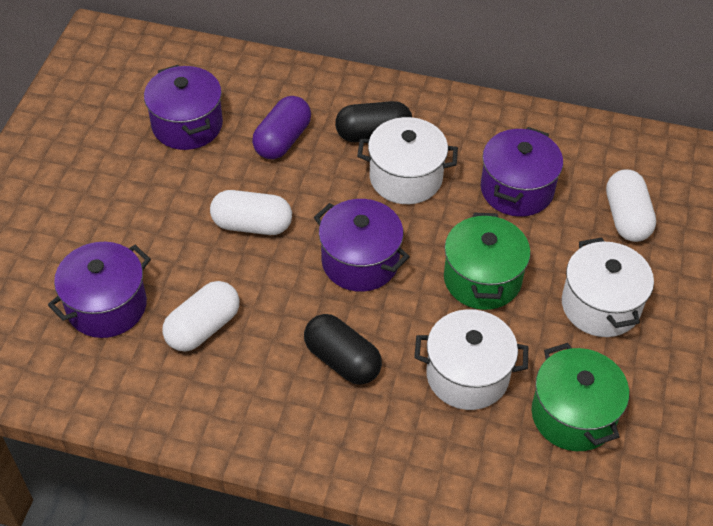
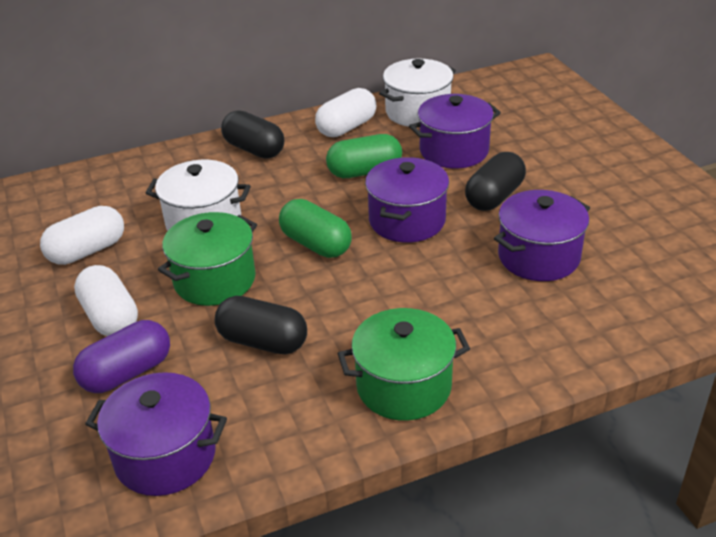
black capsule: [304,314,382,385] [335,101,412,142] = 2 -> [215,296,307,354] [221,110,284,158] [465,152,526,211] = 3
green capsule: none = 0 -> [279,199,352,258] [326,134,402,178] = 2
white pot: [357,117,458,204] [414,309,528,410] [562,237,654,337] = 3 -> [145,160,251,231] [379,58,456,127] = 2

